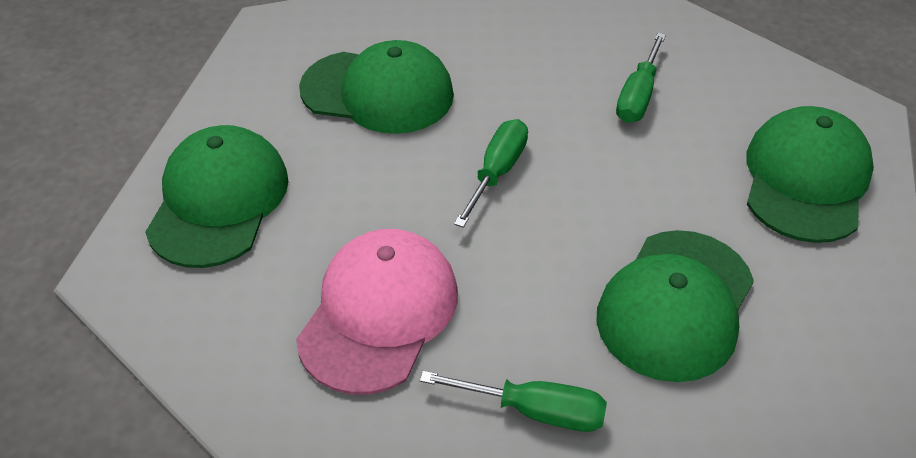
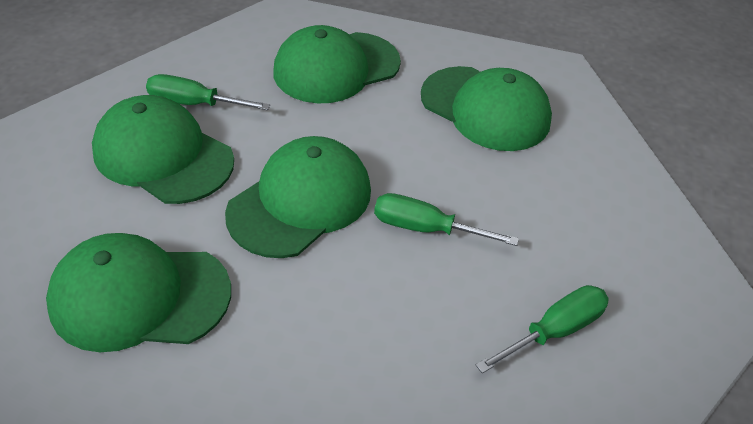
green cap: [145,125,289,268] [299,40,454,134] [596,230,754,382] [746,106,874,243] = 4 -> [46,233,231,352] [92,95,234,204] [225,136,371,258] [273,25,401,103] [421,66,552,151] = 5
pink cap: [296,229,458,395] = 1 -> none = 0

